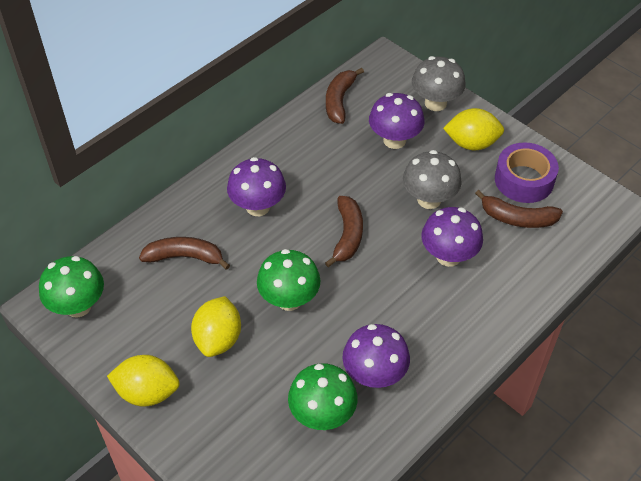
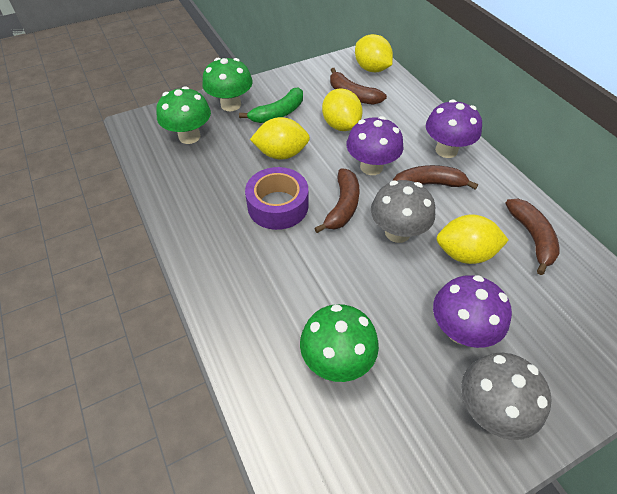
green banana: none = 0 -> [239,87,303,123] = 1
purple mushroom: [227,157,286,216] [342,324,410,388] [369,93,424,149] [421,207,483,267] = 4 -> [346,116,403,175] [426,99,482,158] [433,275,512,348] = 3
yellow lemon: [107,355,180,407] [191,296,241,357] [443,108,504,150] = 3 -> [250,117,310,160] [322,88,363,131] [355,34,393,72] [437,214,509,264] = 4

